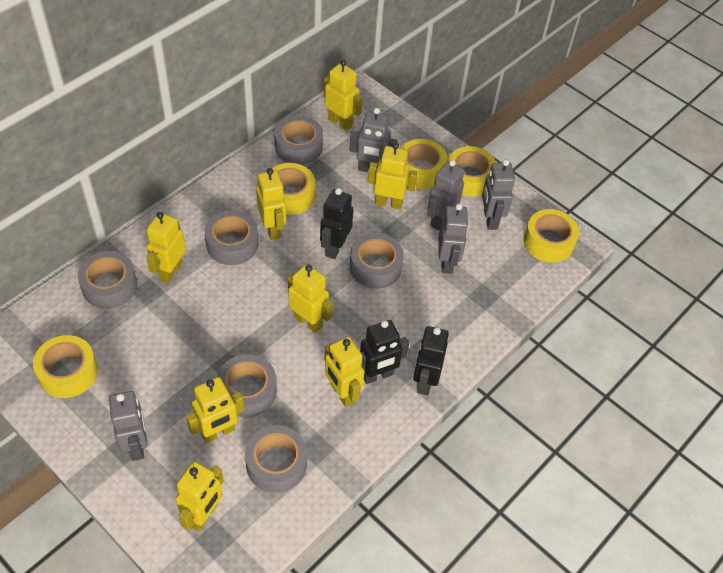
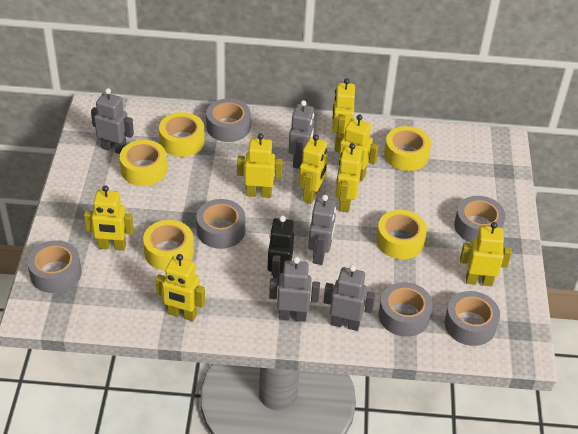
black robot: [320,188,354,259] [360,320,409,384] [413,326,449,396] = 3 -> [268,216,294,285] = 1

